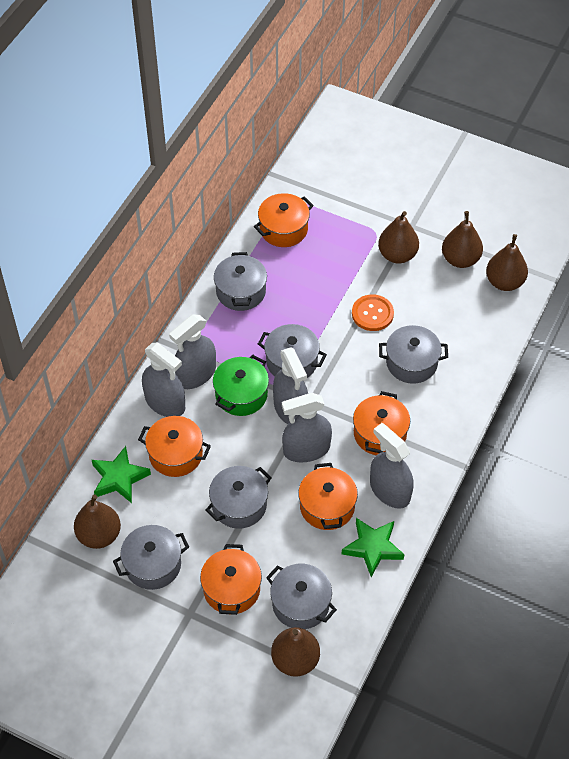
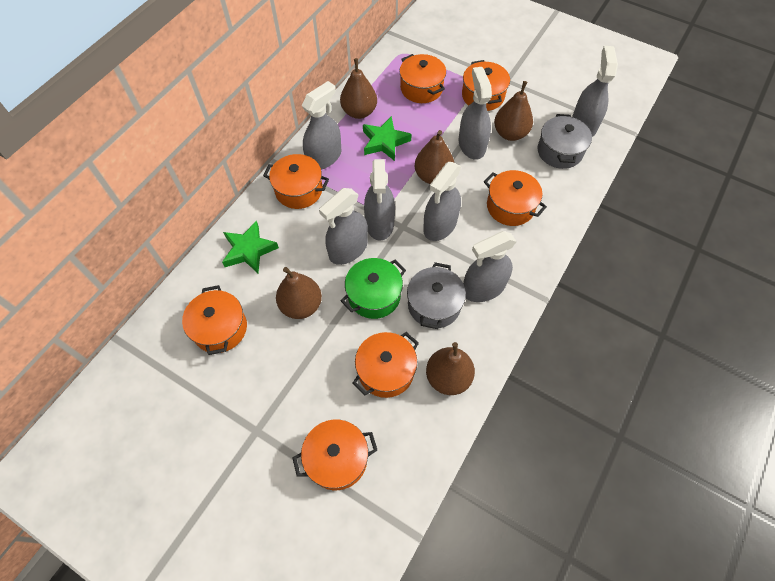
grey pot: [113,525,189,590] [206,466,271,529] [214,252,267,311] [258,324,327,378] [266,564,337,629] [379,325,448,384] = 6 -> [407,262,466,329] [537,114,592,169] = 2
grey spray bottle: [142,342,185,417] [169,315,216,389] [273,347,308,424] [282,393,332,462] [370,423,414,508] = 5 -> [302,81,341,170] [319,188,368,265] [364,159,395,241] [423,162,461,241] [459,67,492,160] [463,231,516,302] [572,46,618,137] = 7
orange button: [352,294,394,331] = 1 -> none = 0
orange pot: [138,416,211,477] [200,544,262,615] [254,193,314,247] [298,463,358,530] [353,391,410,455] = 5 -> [182,285,247,355] [263,154,329,209] [292,420,377,490] [352,332,419,398] [399,54,446,103] [462,60,510,111] [484,170,547,226] = 7

